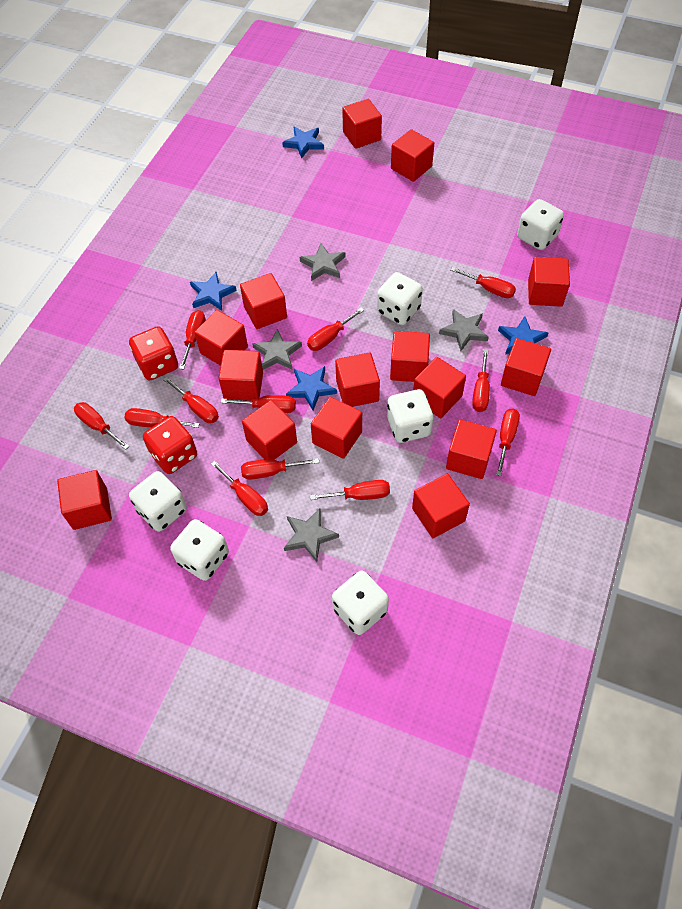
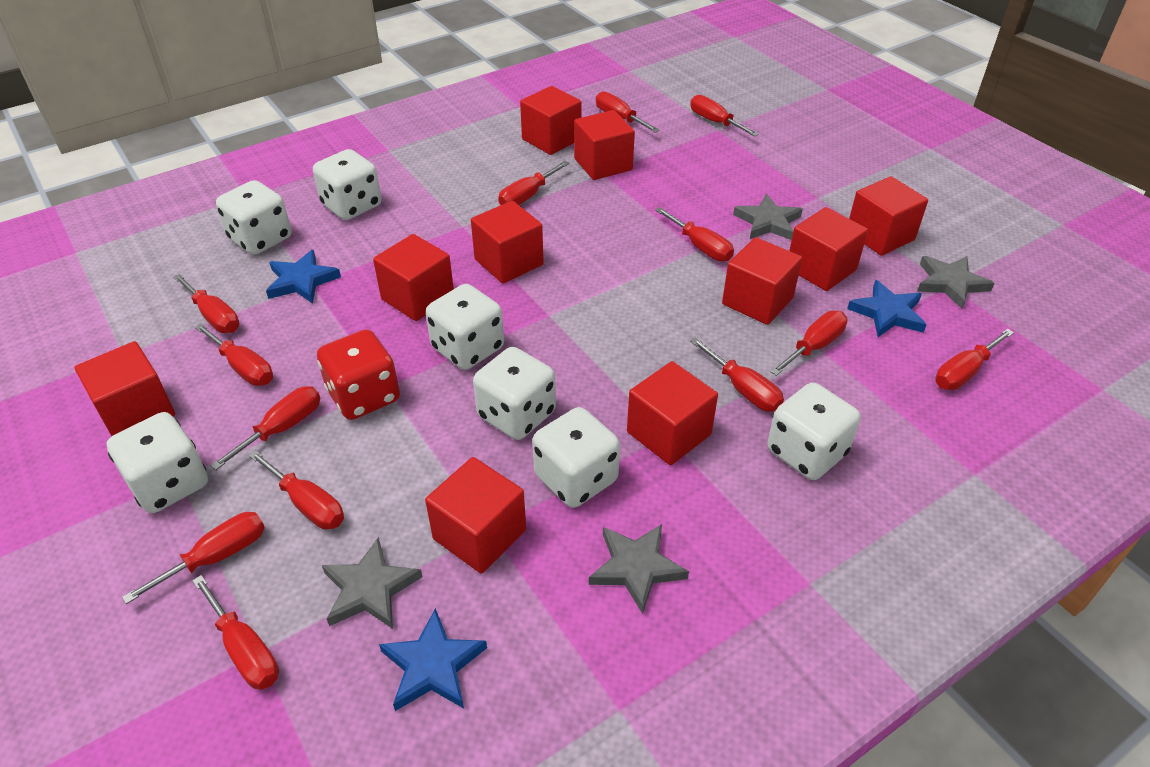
blue star: [190,272,237,311] [282,126,324,159] [286,366,337,410] [498,316,548,355] = 4 -> [266,249,341,303] [379,608,487,711] [847,280,927,337] = 3
red cube: [57,470,112,530] [194,310,248,366] [219,350,263,401] [240,273,287,329] [242,400,297,460] [311,397,362,459] [335,352,380,407] [342,99,382,149] [390,331,430,382] [391,129,434,182] [412,474,470,538] [413,357,466,419] [446,419,497,479] [501,338,551,396] [528,257,570,307] = 15 -> [75,341,175,436] [373,234,454,321] [425,457,526,574] [471,201,544,284] [520,86,581,155] [574,110,635,180] [627,361,718,465] [722,237,802,325] [789,207,868,291] [849,176,928,256] = 10
red dice: [129,326,178,380] [143,416,197,474] = 2 -> [317,329,400,420] = 1
red screwdriver: [74,402,129,450] [124,408,200,428] [163,377,219,423] [179,310,205,369] [211,461,268,516] [221,395,296,413] [241,458,319,479] [307,308,364,351] [310,480,390,500] [451,267,516,298] [472,349,490,412] [496,408,520,476] = 12 -> [122,512,265,604] [173,274,240,333] [192,575,279,690] [195,324,273,386] [210,386,320,470] [248,450,344,530] [498,161,570,205] [596,91,660,133] [655,207,734,261] [690,95,759,137] [690,337,784,412] [770,311,848,376] [935,328,1014,390] = 13
white dice: [129,471,187,532] [170,519,229,581] [332,571,389,635] [377,272,423,325] [387,389,434,443] [517,199,564,250] = 6 -> [107,412,208,513] [216,180,292,255] [313,149,381,220] [426,284,504,370] [473,347,556,440] [533,407,620,508] [767,382,861,480] = 7

